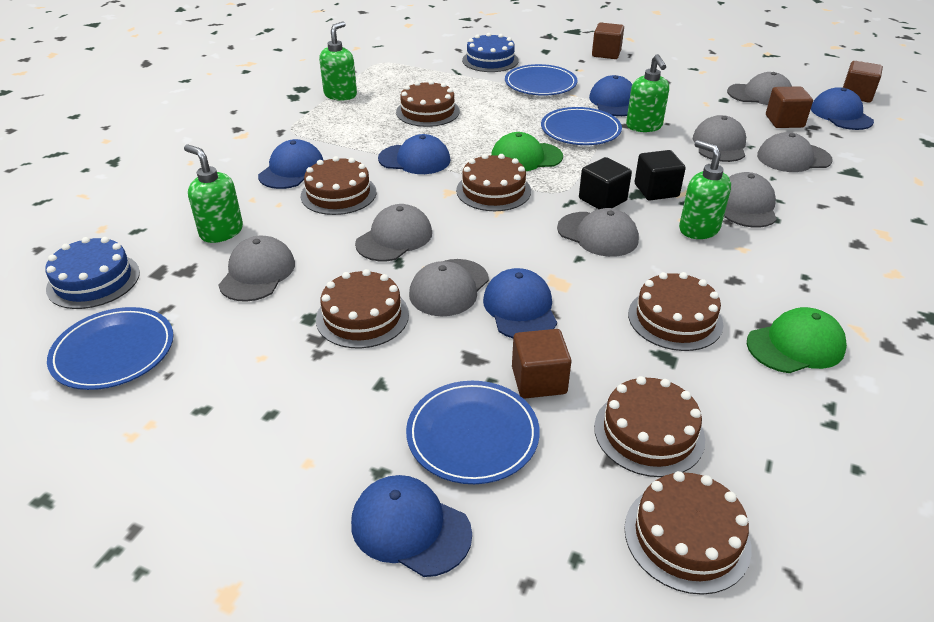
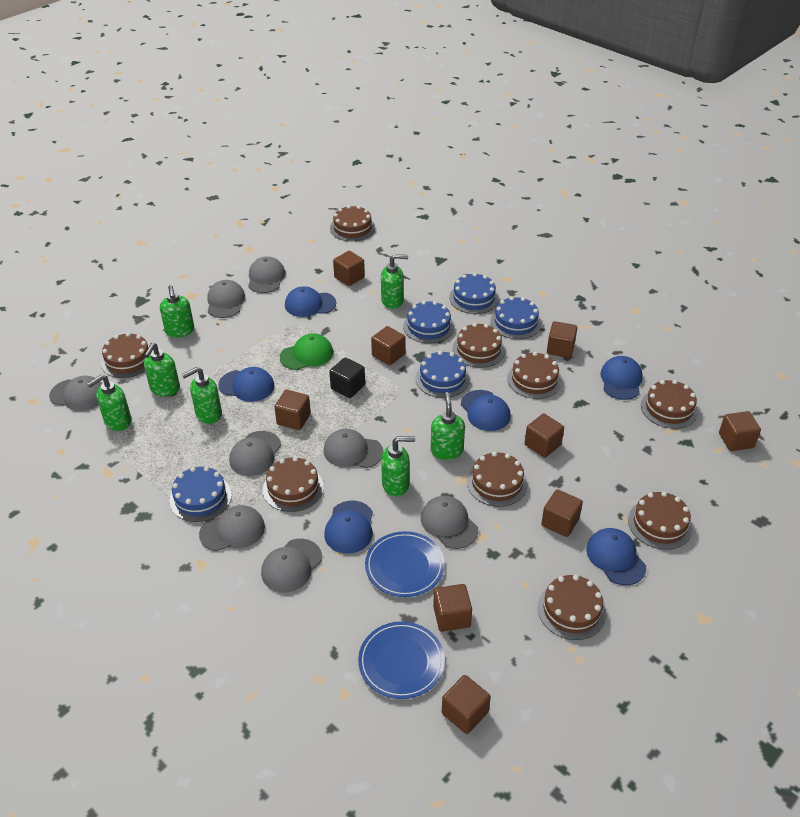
black cube: [579,157,632,209] [634,150,686,200] = 2 -> [329,357,365,398] = 1
blue cake: [45,237,140,309] [462,33,519,72] = 2 -> [170,466,232,522] [403,301,454,344] [416,351,470,398] [449,273,499,314] [490,297,542,339] = 5
blue plate: [47,307,174,390] [406,381,540,484] [505,64,577,96] [541,107,622,145] = 4 -> [358,621,445,699] [365,531,445,597] = 2
brown cake: [301,156,376,215] [316,269,409,348] [396,80,460,127] [456,154,531,211] [594,376,705,477] [624,471,752,595] [628,272,723,351] = 7 -> [101,332,149,378] [263,456,324,512] [330,205,375,241] [453,323,505,368] [467,452,528,507] [507,352,562,399] [538,575,606,640] [628,491,692,550] [641,380,698,429] = 9
brown cube: [512,329,571,399] [592,23,624,59] [766,86,813,128] [843,61,883,103] = 4 -> [274,390,311,430] [333,251,365,286] [371,326,405,366] [433,584,472,632] [442,675,491,734] [525,414,564,458] [541,489,583,537] [547,321,577,358] [719,411,761,451] = 9
green cap: [491,132,563,171] [747,307,847,373] = 2 -> [280,333,333,370] = 1
green soap dispenser: [184,144,243,243] [319,21,357,101] [626,54,669,132] [679,140,731,239] = 4 -> [87,375,132,431] [144,343,180,396] [160,285,194,337] [182,367,222,424] [381,254,408,309] [381,436,415,497] [431,392,465,460] = 7

